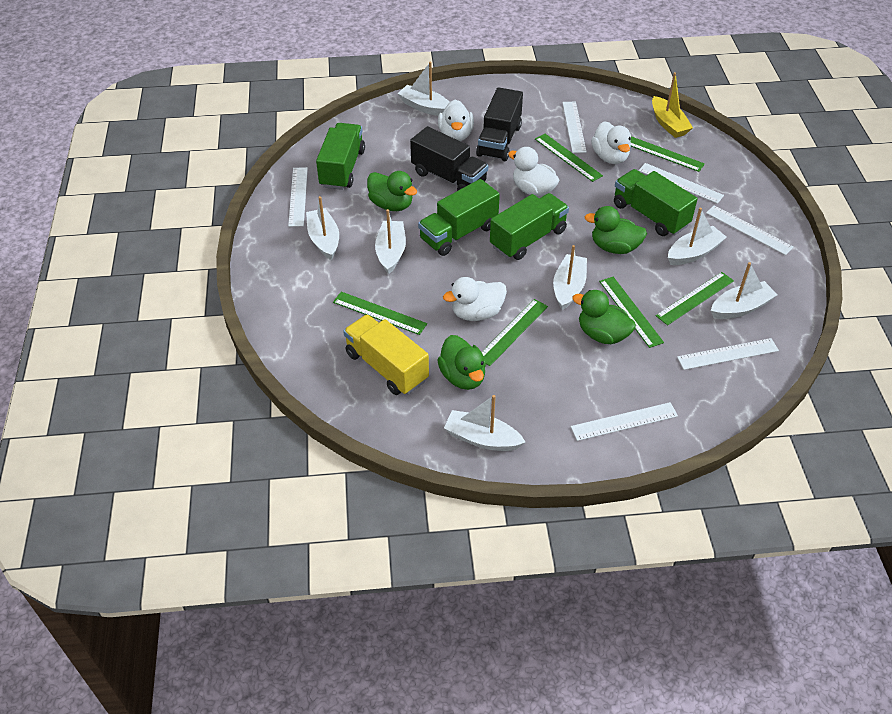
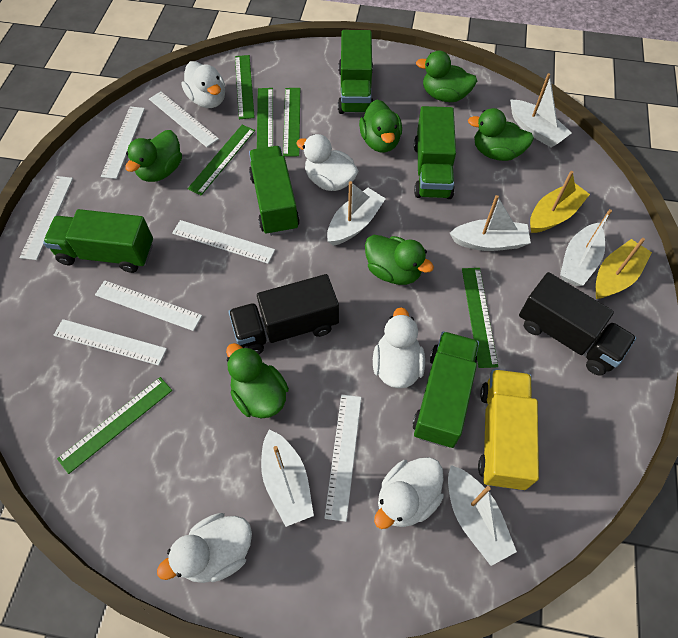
green duck: [367,171,417,211] [437,335,486,390] [572,290,636,344] [585,206,647,254] = 4 -> [125,130,182,182] [226,343,289,419] [359,100,402,153] [365,235,434,285] [416,51,477,102] [468,108,534,161] = 6
green truck: [316,123,365,190] [418,179,500,256] [490,193,569,260] [614,169,698,236] = 4 -> [43,209,153,273] [249,146,300,236] [338,30,373,114] [413,331,479,448] [414,106,456,199] = 5
white boat: [306,196,339,260] [375,209,406,274] [397,62,450,116] [444,395,525,451] [553,245,587,310] [668,207,727,265] [711,262,777,319] = 7 -> [261,430,314,527] [327,181,386,246] [448,465,517,566] [450,195,531,251] [510,73,572,147] [560,209,612,286] = 6
white duck: [438,100,474,141] [443,277,507,321] [508,147,559,197] [591,121,631,164] = 4 -> [157,513,252,583] [182,61,225,108] [296,134,358,191] [373,307,425,388] [374,457,444,529] = 5
white ruler: [288,167,308,227] [562,102,586,153] [571,402,678,441] [639,163,724,204] [677,338,779,370] [706,205,793,255] = 6 -> [20,176,73,260] [54,319,167,366] [95,280,202,331] [101,106,145,179] [149,91,219,147] [172,220,275,264] [324,395,362,522] = 7
yellow boat: [652,72,693,138] = 1 -> [530,171,590,233] [596,238,652,299] = 2

